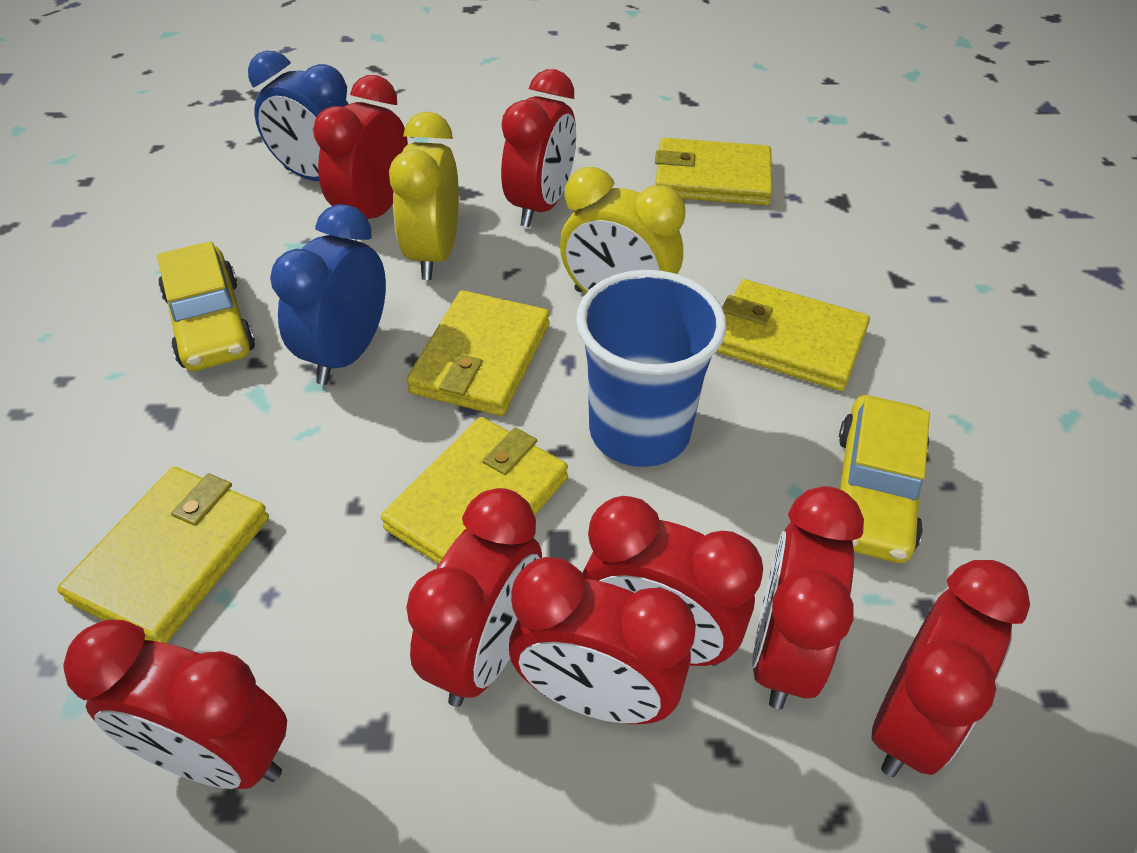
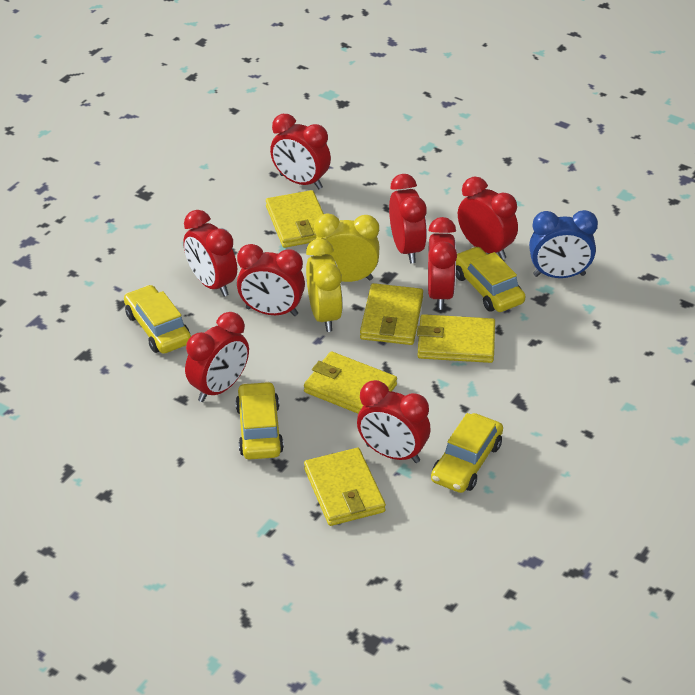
blue clock: [248,51,348,181] [270,204,386,385] = 2 -> [529,210,598,278] = 1
blue cup: [576,270,726,467] = 1 -> none = 0
yellow car: [157,241,255,371] [839,395,930,563] = 2 -> [124,285,191,354] [235,381,284,460] [431,413,503,493] [456,246,525,312] = 4

